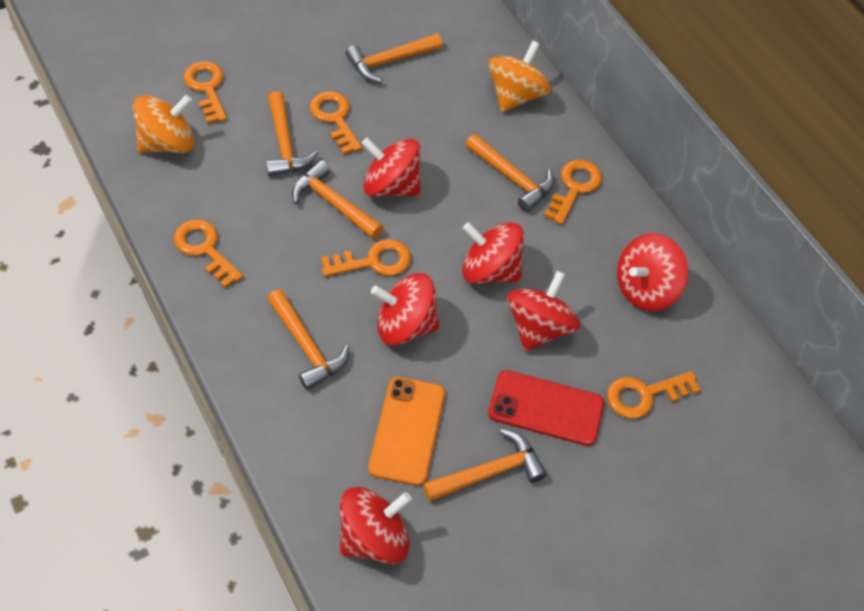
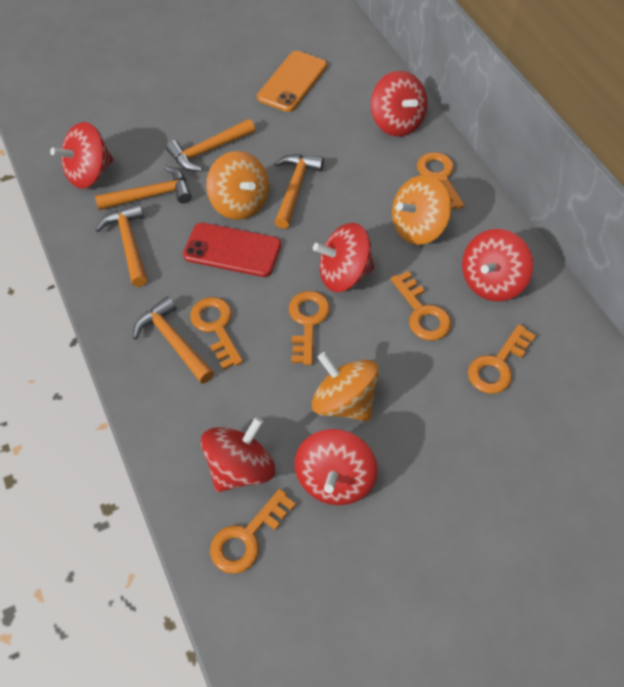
orange hammer: [266,91,318,177] [267,289,349,390] [292,160,383,239] [345,33,442,83] [423,429,547,502] [465,134,554,212] = 6 -> [95,166,192,210] [95,203,147,287] [133,296,214,384] [166,119,255,171] [274,154,324,229] = 5
orange spinning top: [133,95,194,153] [488,41,551,112] = 2 -> [206,151,269,220] [312,352,379,421] [392,175,451,245] = 3

